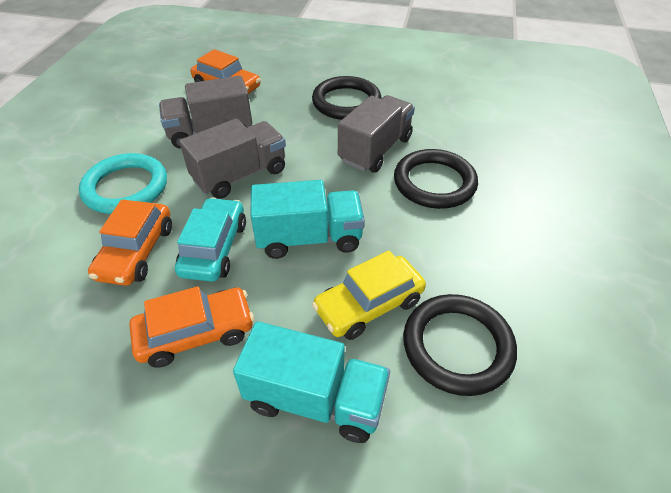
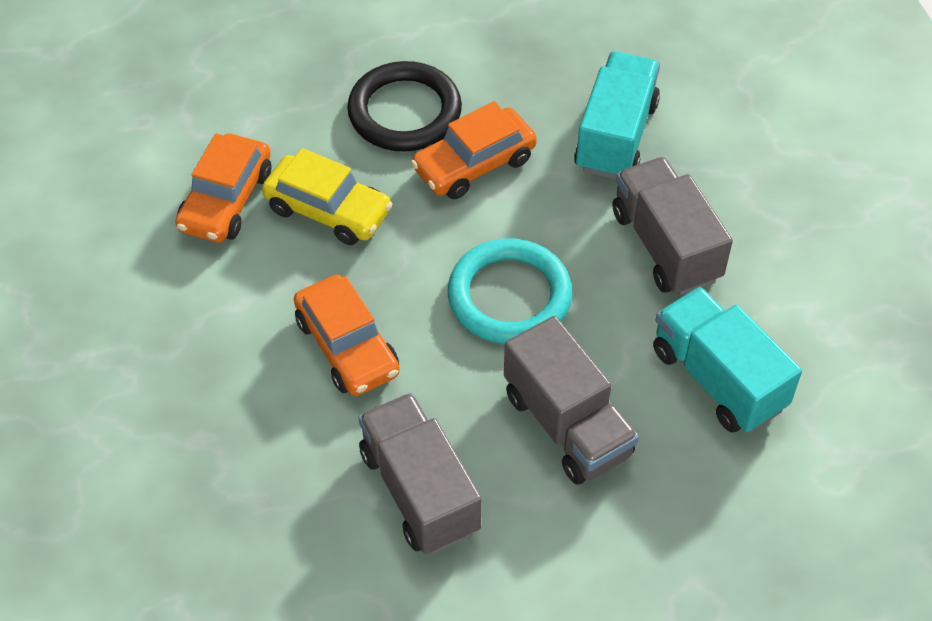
black ring: [312,76,382,120] [394,149,478,209] [403,294,517,396] = 3 -> [347,61,462,151] = 1
turquoise car: [175,197,246,282] = 1 -> none = 0

